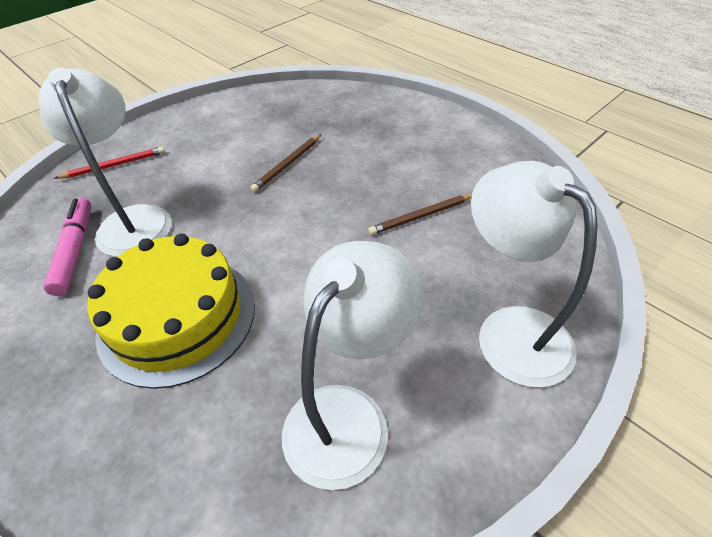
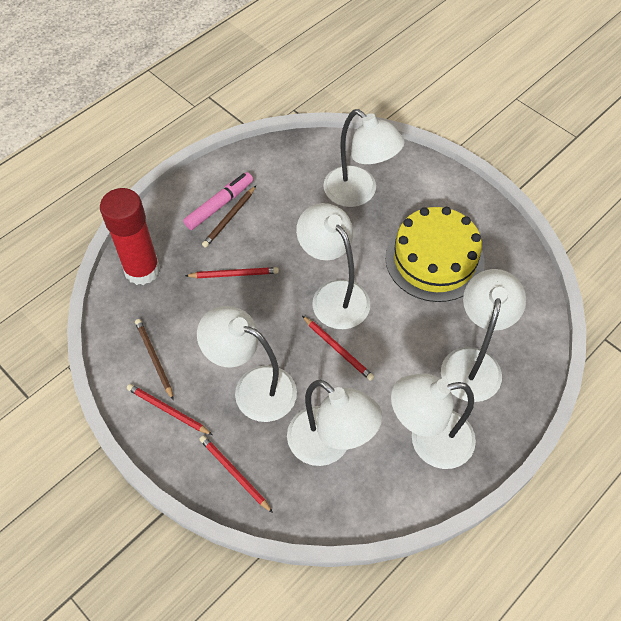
red glue stick: none = 0 -> [100,188,160,285] = 1
red pencil: [54,146,165,179] = 1 -> [127,384,213,435] [185,267,279,278] [199,435,273,513] [302,316,374,381] = 4
white lamp: [39,67,172,257] [282,241,423,490] [471,161,598,387] = 3 -> [197,306,297,422] [287,380,382,466] [296,203,370,329] [323,109,405,207] [391,373,476,469] [441,269,526,402] = 6

